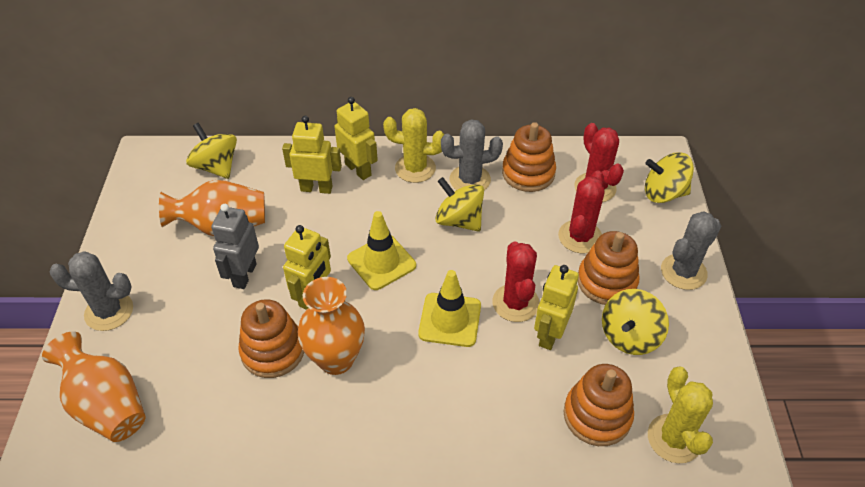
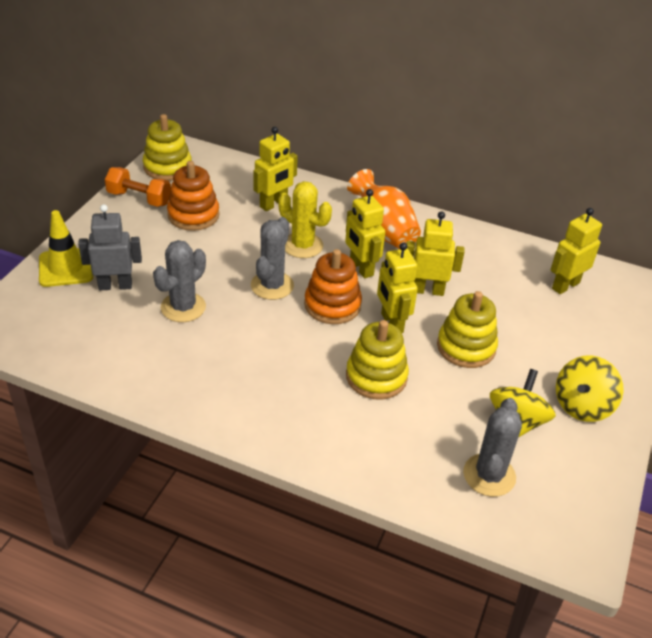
orange dumbbell: none = 0 -> [105,167,171,207] = 1
orange stacking toy: [238,299,304,378] [502,122,556,192] [563,364,634,446] [578,231,640,305] = 4 -> [167,161,220,231] [304,249,362,324] = 2
orange vase: [42,332,145,442] [159,180,265,236] [298,277,365,375] = 3 -> [347,169,421,249] = 1
red cactus: [492,241,540,322] [558,170,604,253] [574,123,624,202] = 3 -> none = 0
yellow cactus: [383,108,444,183] [648,367,713,463] = 2 -> [278,181,332,258] = 1
yellow robot: [282,116,342,194] [283,225,331,310] [334,97,378,180] [534,265,579,350] = 4 -> [253,127,298,211] [345,189,385,278] [377,243,418,333] [407,211,465,296] [550,208,602,294] = 5
yellow spinning top: [186,123,237,179] [435,177,484,232] [602,289,669,355] [645,152,694,203] = 4 -> [490,369,556,438] [556,355,624,422] = 2
yellow stacking toy: none = 0 -> [143,114,192,181] [346,320,409,400] [437,291,498,368] = 3
yellow traffic cone: [347,211,416,290] [418,270,481,347] = 2 -> [39,210,93,287] = 1

